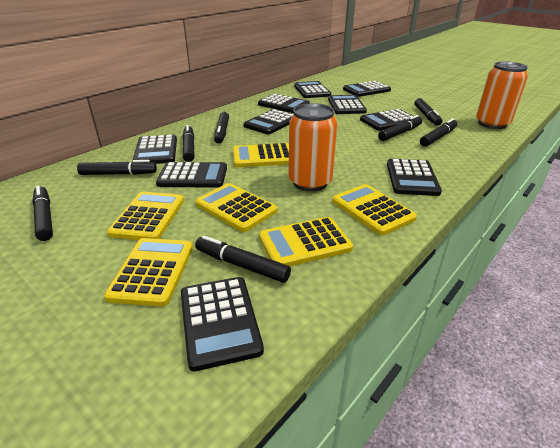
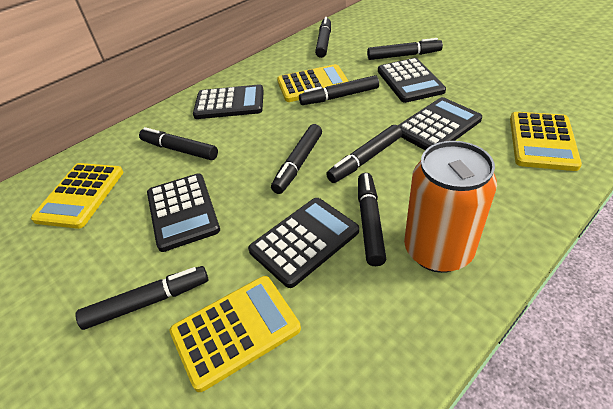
black calculator: [133,135,177,164] [156,162,227,188] [181,277,264,371] [243,109,293,134] [258,94,310,113] [294,81,331,98] [328,95,367,114] [343,81,391,97] [360,109,414,131] [387,159,442,196] = 10 -> [147,173,220,252] [193,84,264,119] [248,198,359,288] [378,58,446,103] [398,97,482,150] = 5
orange can: [289,103,337,192] [476,61,528,129] = 2 -> [404,141,497,273] = 1
yellow calculator: [104,238,193,307] [107,192,184,240] [196,183,277,232] [233,143,289,167] [259,217,353,266] [332,184,417,236] = 6 -> [31,163,124,229] [169,276,301,392] [277,64,349,102] [510,112,582,171] = 4

